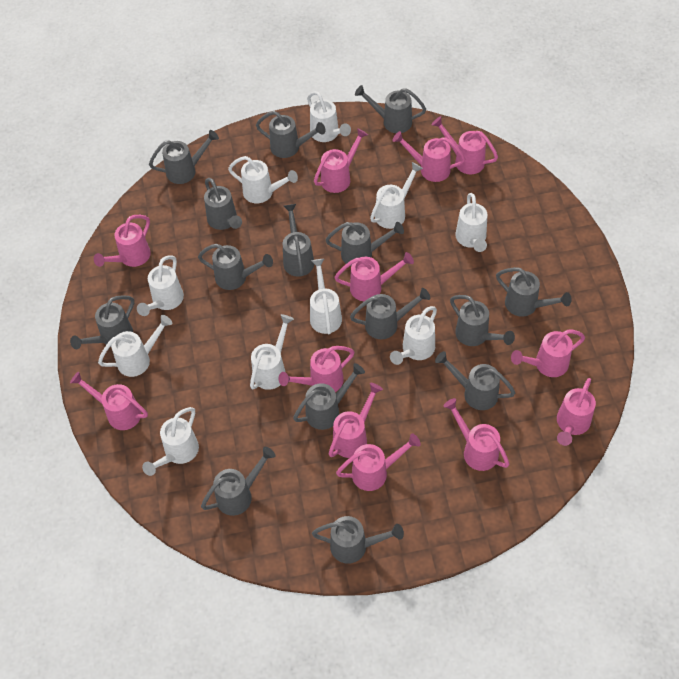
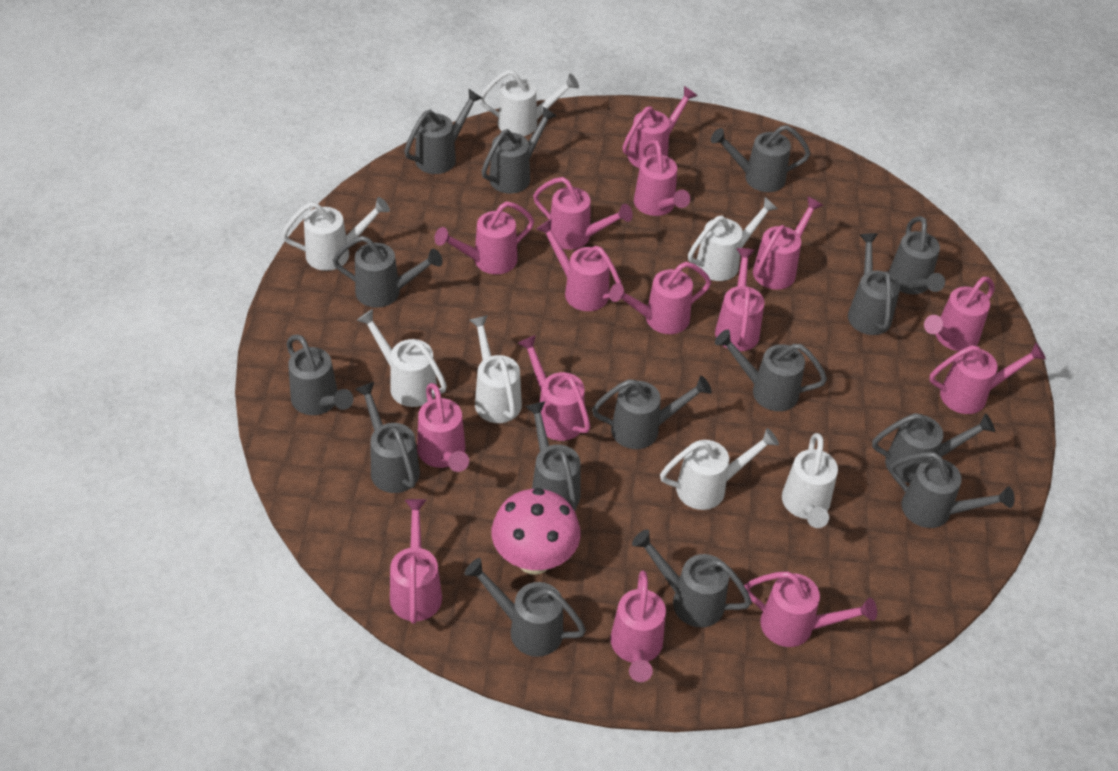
pink mushroom: none = 0 -> [492,488,581,575] = 1
pink watering can: [70,372,148,430] [94,215,151,267] [279,346,354,392] [314,128,368,193] [328,383,383,458] [334,252,414,301] [336,433,421,491] [392,131,465,182] [432,116,498,174] [443,398,509,471] [511,330,585,377] [557,378,596,446] = 12 -> [390,499,442,624] [417,383,469,472] [435,201,534,274] [518,335,591,441] [533,177,633,250] [536,219,622,311] [609,262,711,334] [610,570,666,682] [622,86,697,168] [634,140,690,216] [715,248,765,351] [744,571,877,647] [753,197,823,290] [924,277,995,351] [929,343,1046,414] = 15
white watering can: [98,315,172,377] [137,255,184,316] [142,407,199,476] [228,156,298,203] [250,314,294,390] [307,91,351,142] [310,259,342,334] [370,162,423,229] [390,306,437,365] [455,193,487,252] = 10 -> [282,197,390,271] [357,309,447,407] [469,315,522,423] [480,70,579,136] [660,428,779,510] [688,197,778,281] [782,433,838,528] = 7

